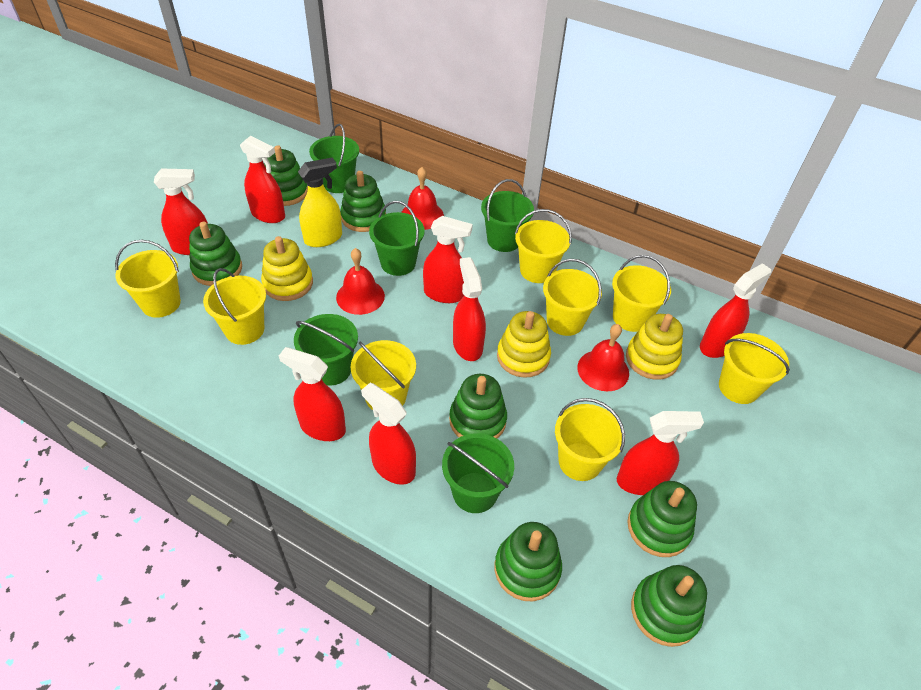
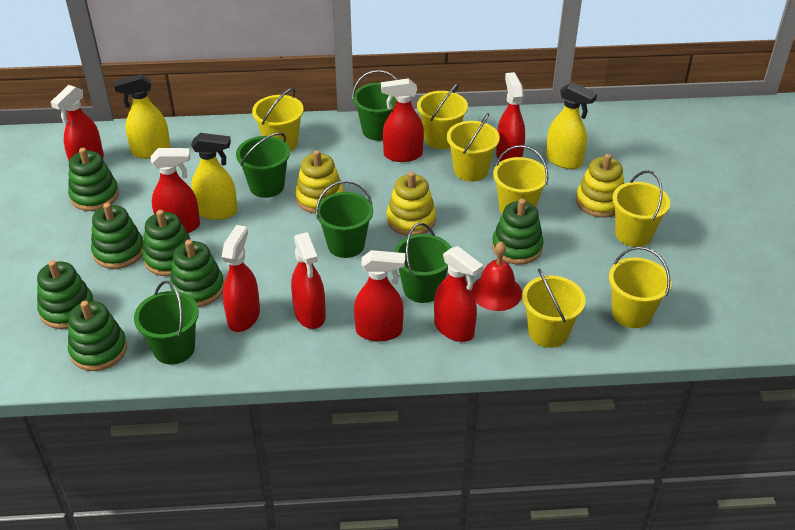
red bell: [336,248,385,315] [401,167,444,230] [577,324,629,391] = 3 -> [471,241,522,311] = 1
yellow bucket: [115,240,181,318] [203,268,266,345] [351,340,416,410] [515,209,572,283] [543,259,602,336] [555,398,625,481] [612,255,671,332] [719,333,790,404] = 8 -> [252,88,304,151] [417,83,468,149] [447,113,500,182] [493,145,549,214] [522,269,586,348] [609,247,671,328] [612,171,670,247] = 7
yellow spray bottle: [298,157,342,247] = 1 -> [113,74,171,159] [191,133,238,220] [546,82,597,169] = 3

